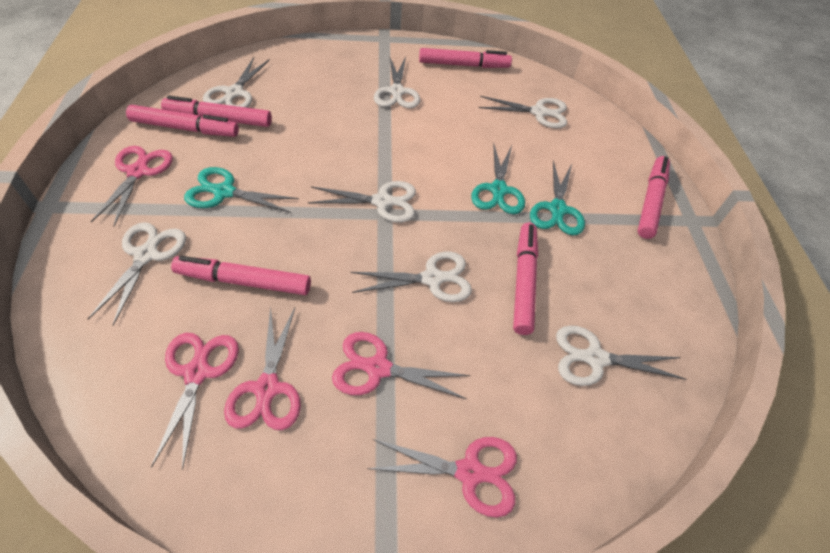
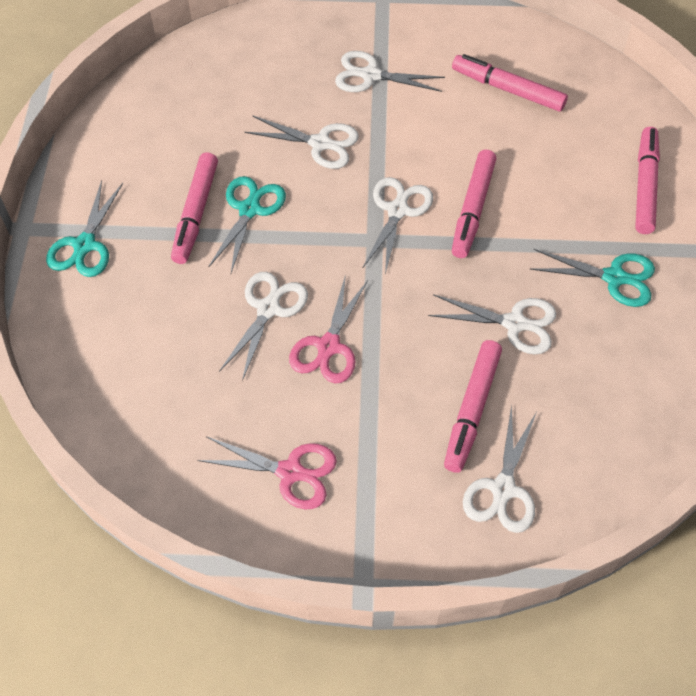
pink marker: [126,105,239,137] [161,96,272,127] [171,256,311,295] [419,48,512,68] [513,222,538,335] [638,156,670,239] = 6 -> [171,152,218,264] [444,340,502,473] [452,54,568,112] [452,150,496,258] [635,127,660,234] = 5
pink scissors: [91,146,173,226] [151,333,239,470] [224,307,301,430] [332,332,470,399] [367,437,517,518] = 5 -> [197,436,337,510] [289,274,368,383] = 2
white scissors: [88,222,186,326] [203,57,269,108] [308,181,416,223] [351,252,472,302] [374,57,420,108] [479,96,567,129] [556,325,687,386] = 7 -> [219,272,308,381] [245,115,359,169] [335,51,445,92] [362,177,433,274] [428,294,556,354] [463,405,537,533] = 6

